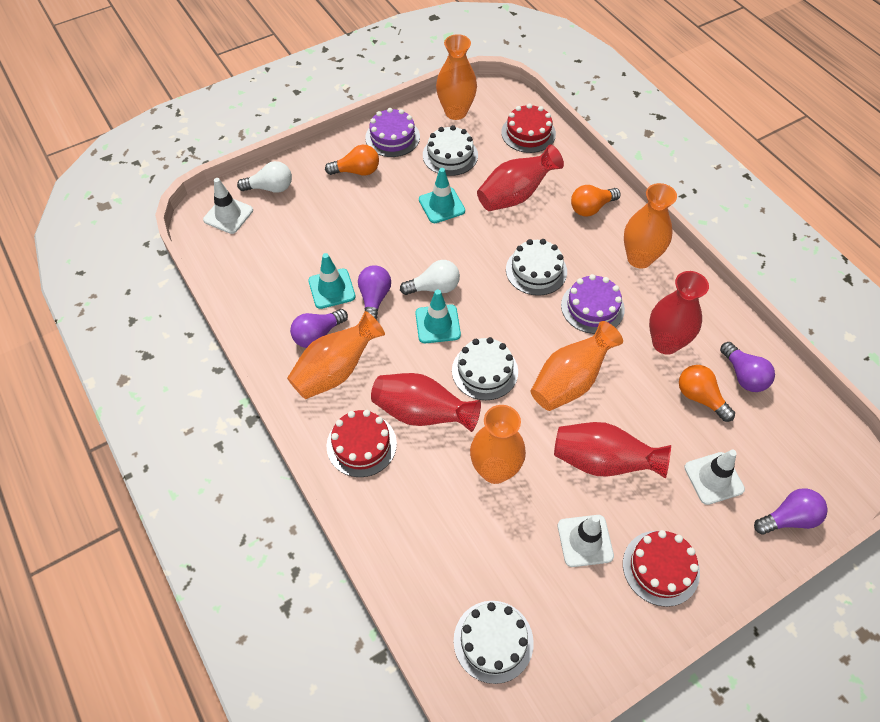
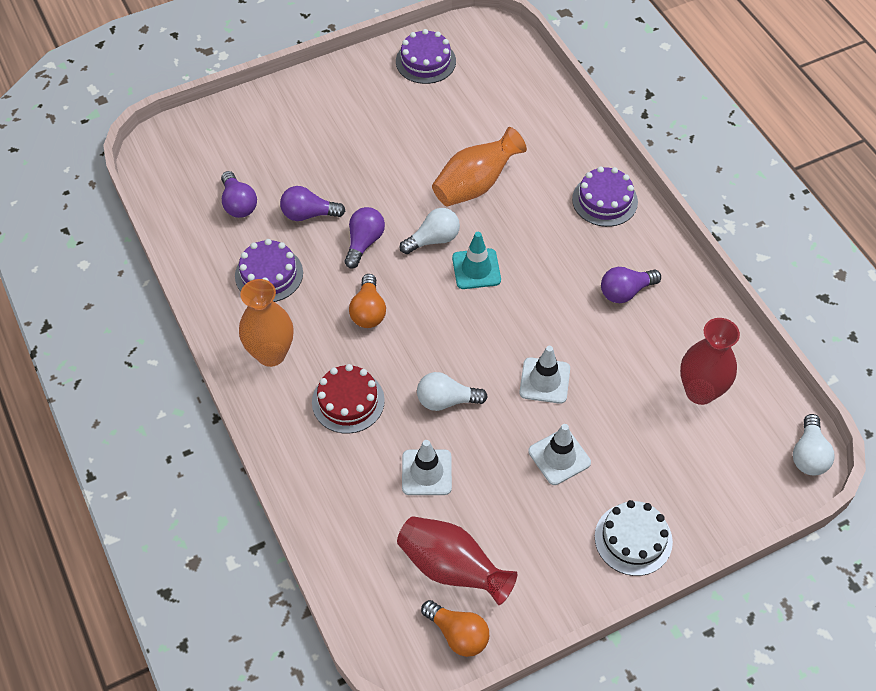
orange light bulb: [325,145,379,176] [571,185,621,217] [679,365,735,422] = 3 -> [349,274,386,328] [421,600,489,657] = 2
orange vase: [287,311,385,399] [436,34,477,120] [470,405,526,484] [531,321,623,411] [624,183,677,269] = 5 -> [239,279,294,367] [432,127,527,207] = 2
purple cake: [365,108,420,157] [561,274,625,334] = 2 -> [235,239,303,302] [396,29,456,84] [572,166,638,227] = 3
red cake: [326,410,397,477] [501,104,556,153] [623,530,700,607] = 3 -> [312,364,385,434] = 1
red vase: [371,373,481,432] [477,144,564,211] [554,422,671,479] [649,271,709,355] = 4 -> [397,516,517,605] [680,318,740,405] = 2
turquoise traffic cone: [308,253,356,309] [415,289,461,343] [419,168,465,223] = 3 -> [452,232,501,289] = 1
white cake: [423,125,478,176] [452,337,518,400] [454,601,534,684] [506,239,567,296] = 4 -> [595,500,673,576] = 1
white light bulb: [237,161,292,193] [400,260,460,295] = 2 -> [400,208,460,254] [417,372,488,411] [793,414,834,475] = 3

